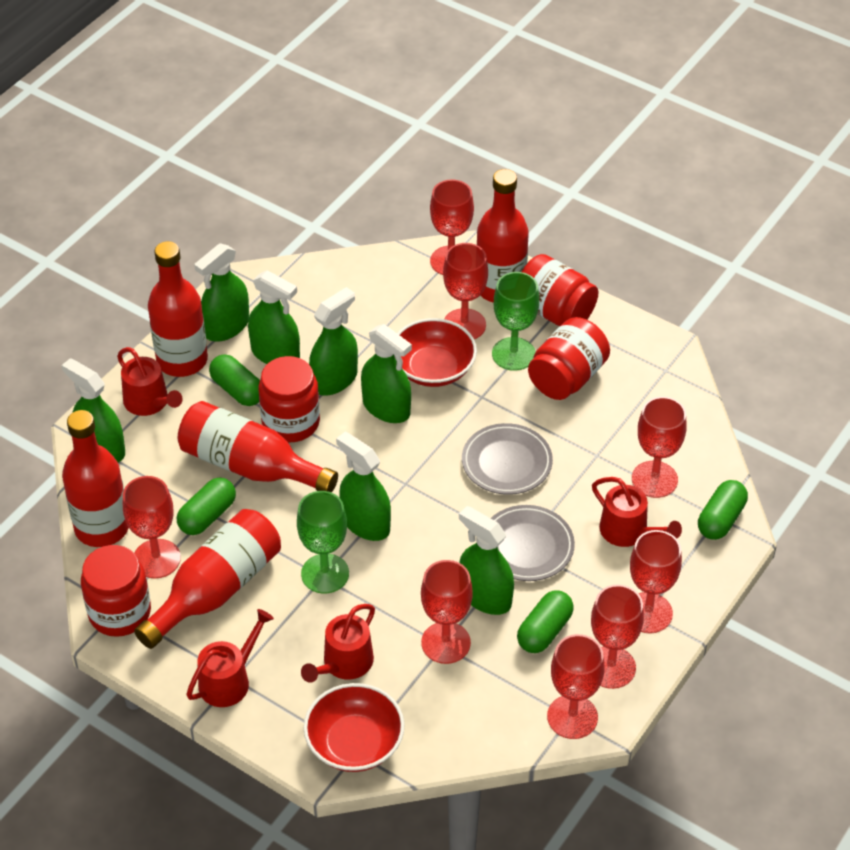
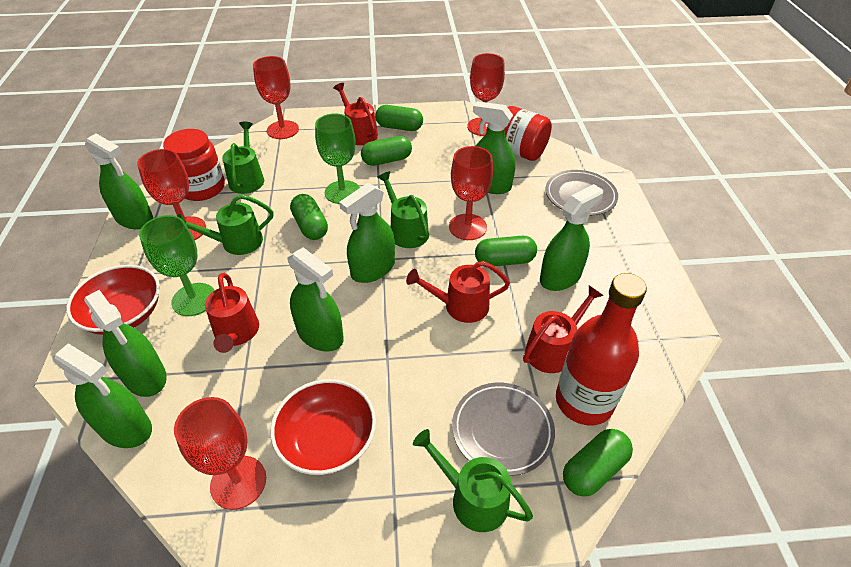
green capsule: [177,477,236,535] [209,354,260,406] [517,590,574,653] [698,480,748,540] = 4 -> [290,194,328,240] [361,136,412,166] [375,105,423,131] [475,236,537,266] [563,429,633,497] = 5
green watering can: none = 0 -> [177,195,273,255] [222,122,264,194] [377,171,429,248] [413,429,533,532] = 4
red bottle: [62,410,129,547] [134,509,281,649] [148,241,208,377] [178,401,338,493] [477,169,529,303] = 5 -> [556,273,647,425] = 1
red goblet: [123,476,181,578] [421,560,473,664] [430,179,474,275] [443,243,488,339] [547,634,605,739] [591,584,644,689] [630,530,682,633] [632,397,687,498] = 8 -> [137,149,206,240] [174,397,266,510] [253,56,299,139] [449,146,493,240] [467,53,505,136] = 5
red jar: [81,545,151,637] [258,356,320,443] [521,254,599,326] [528,317,610,400] = 4 -> [163,129,225,201] [486,106,552,161] = 2

